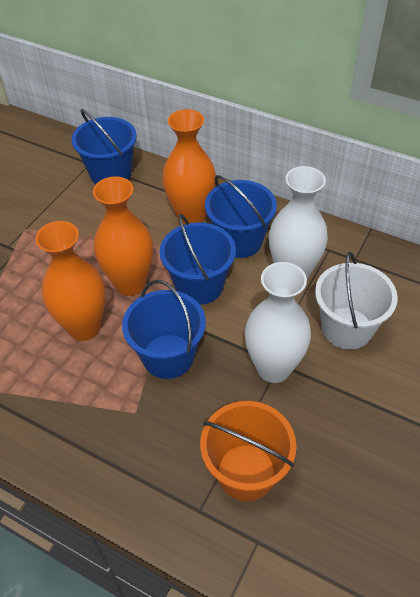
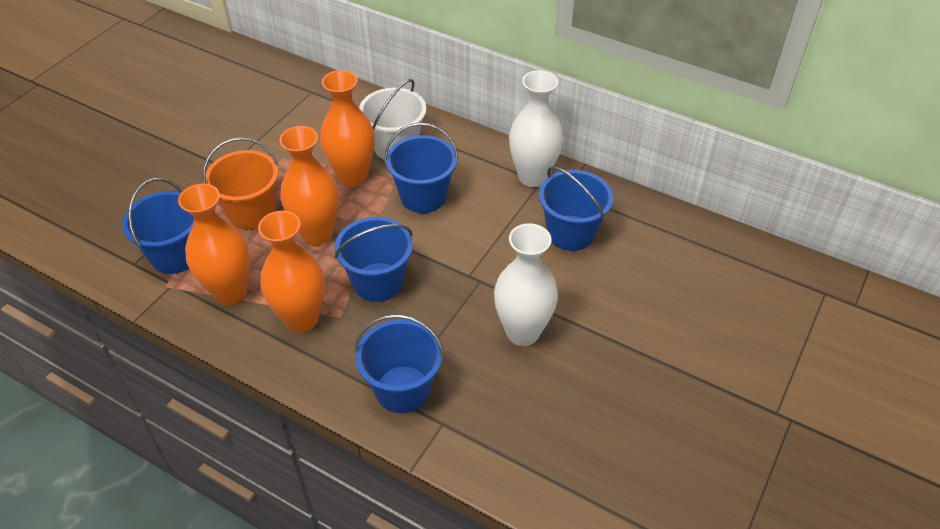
blue bucket: [72,109,137,184] [122,280,206,379] [160,214,236,305] [205,175,277,258] = 4 -> [122,178,194,274] [335,217,413,302] [355,314,444,413] [385,122,458,213] [539,167,613,251] = 5
orange vase: [35,221,106,341] [93,177,153,296] [162,109,216,225] = 3 -> [178,184,250,305] [258,211,325,333] [279,126,339,245] [320,70,375,187] = 4

